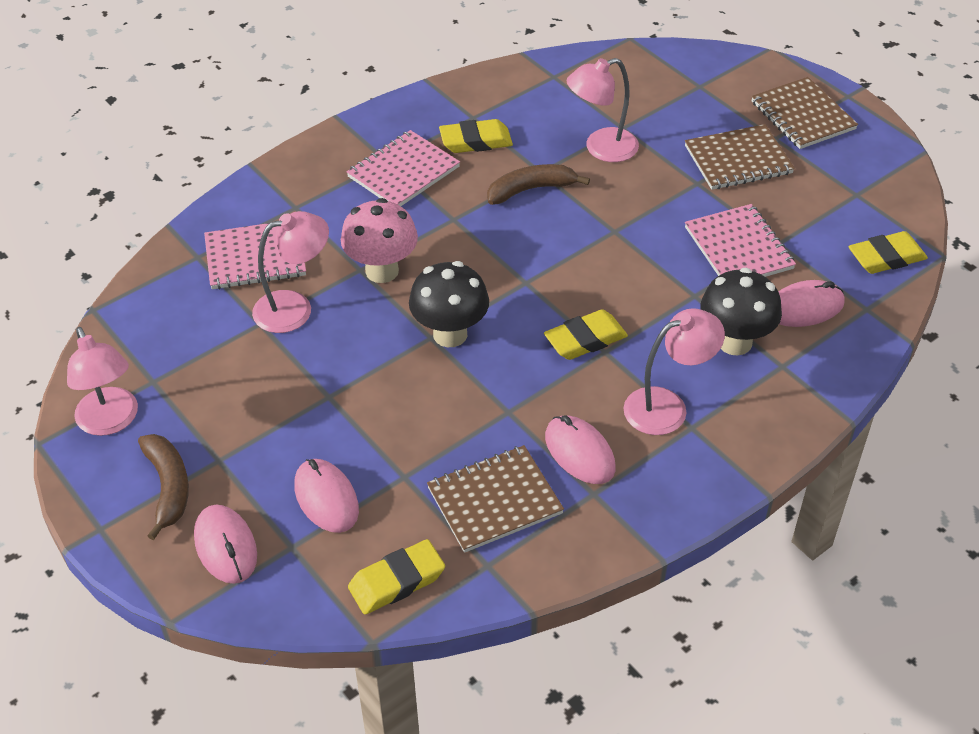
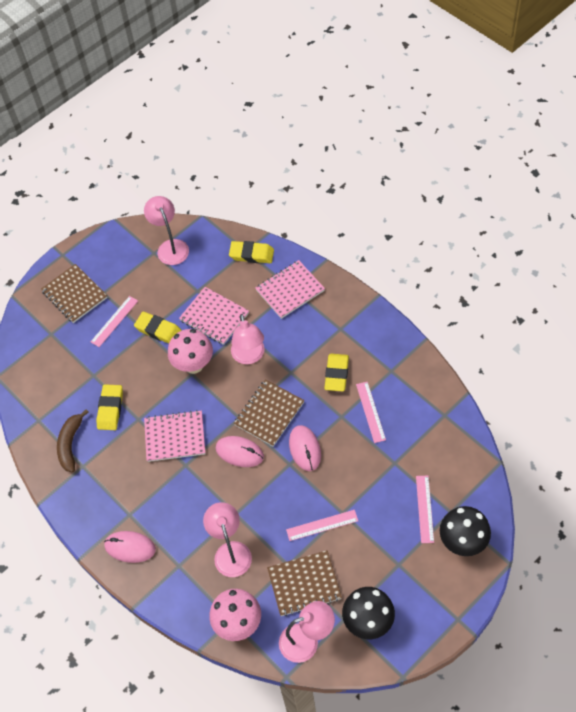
brown banana: [138,434,189,540] [487,164,590,205] = 2 -> [57,409,88,472] = 1
pink mouse: [194,504,257,584] [294,459,359,533] [545,415,616,484] [779,280,845,327] = 4 -> [104,531,156,563] [215,436,264,467] [289,425,321,471] = 3
pink mushroom: [341,198,418,283] = 1 -> [168,329,213,374] [209,589,261,641] = 2
pink ruler: none = 0 -> [91,296,138,347] [286,510,358,541] [356,382,386,443] [416,476,434,543] = 4

